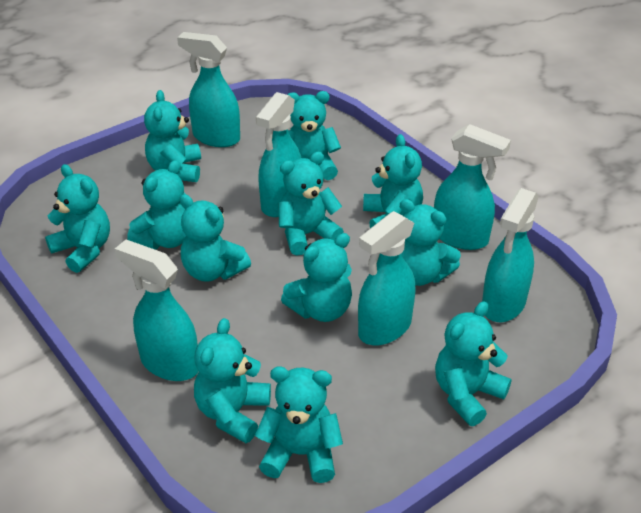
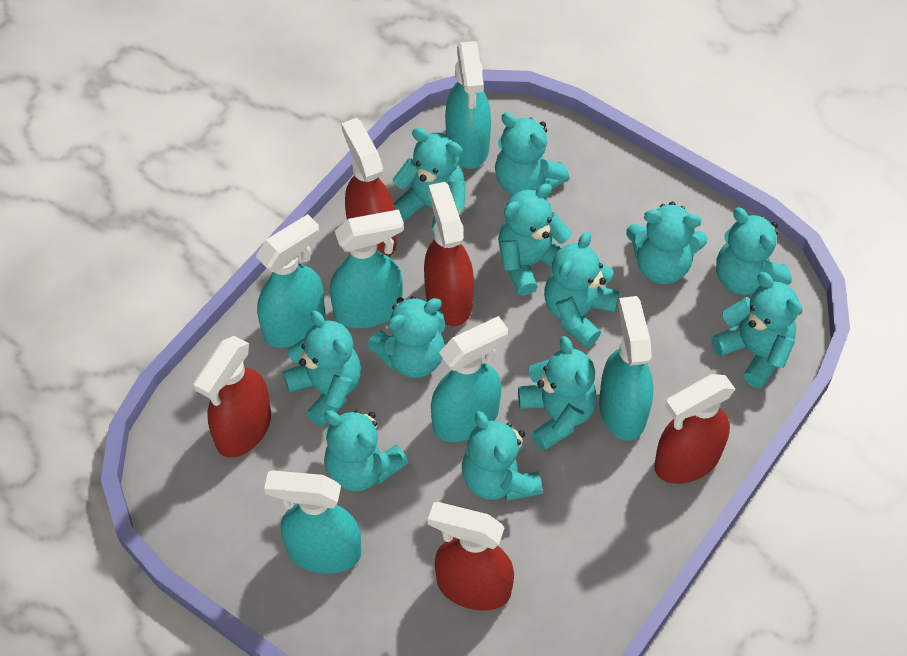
red spray bottle: none = 0 -> [193,336,271,458] [341,118,396,257] [424,182,474,326] [428,502,514,611] [654,374,735,484] = 5

